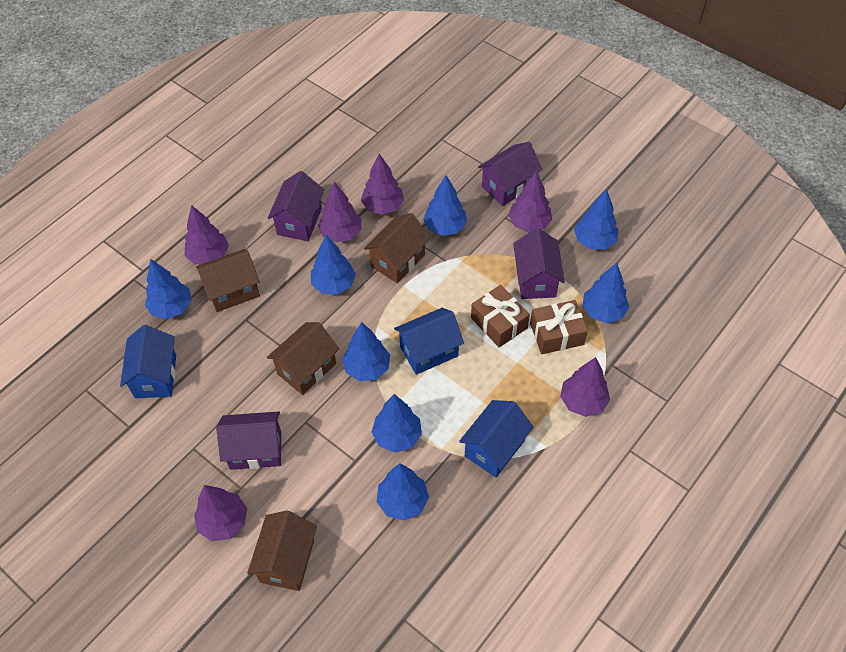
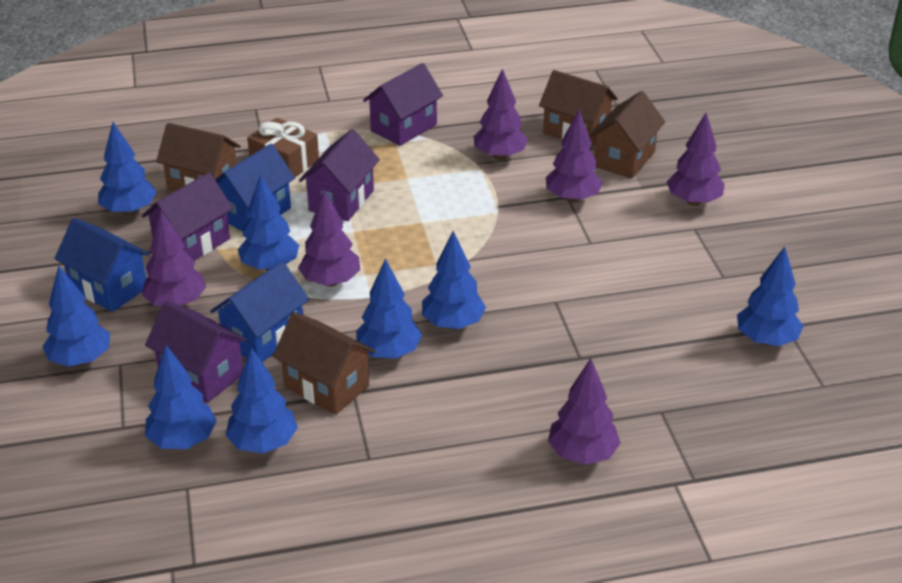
brown gift: [471,285,530,348] [530,300,588,354] = 2 -> [247,118,319,177] = 1

